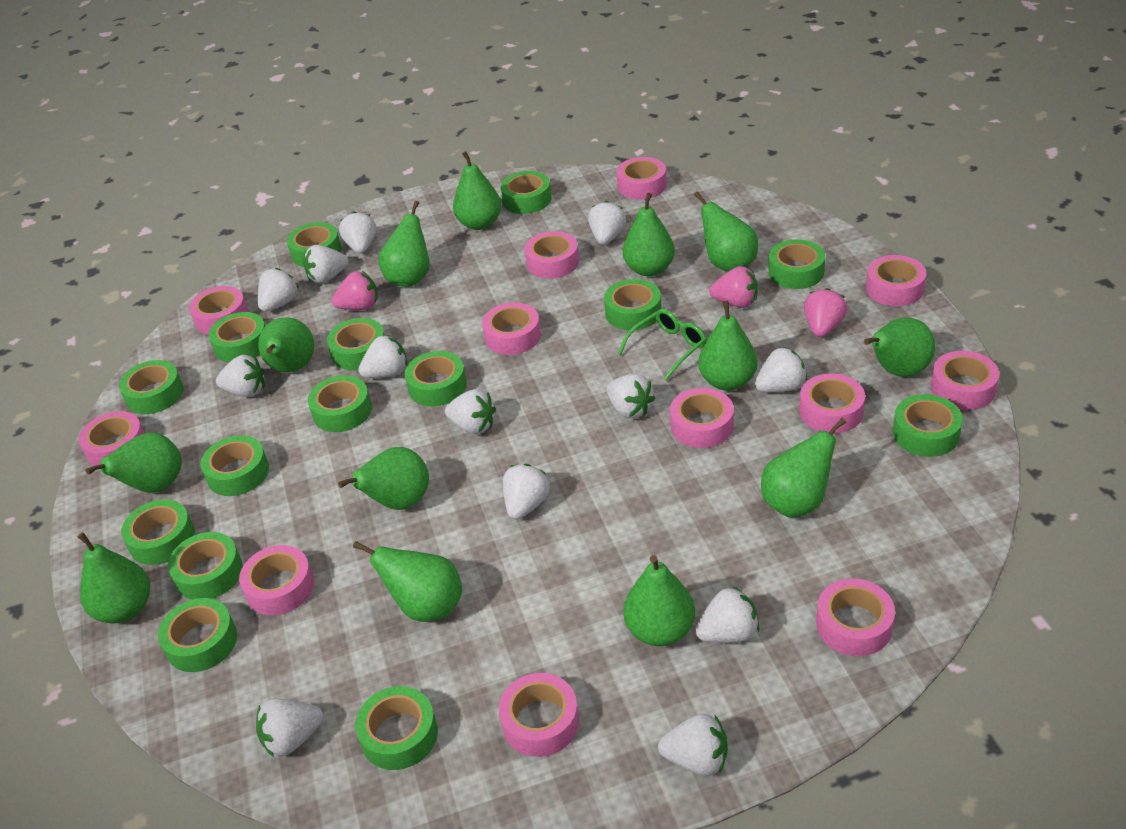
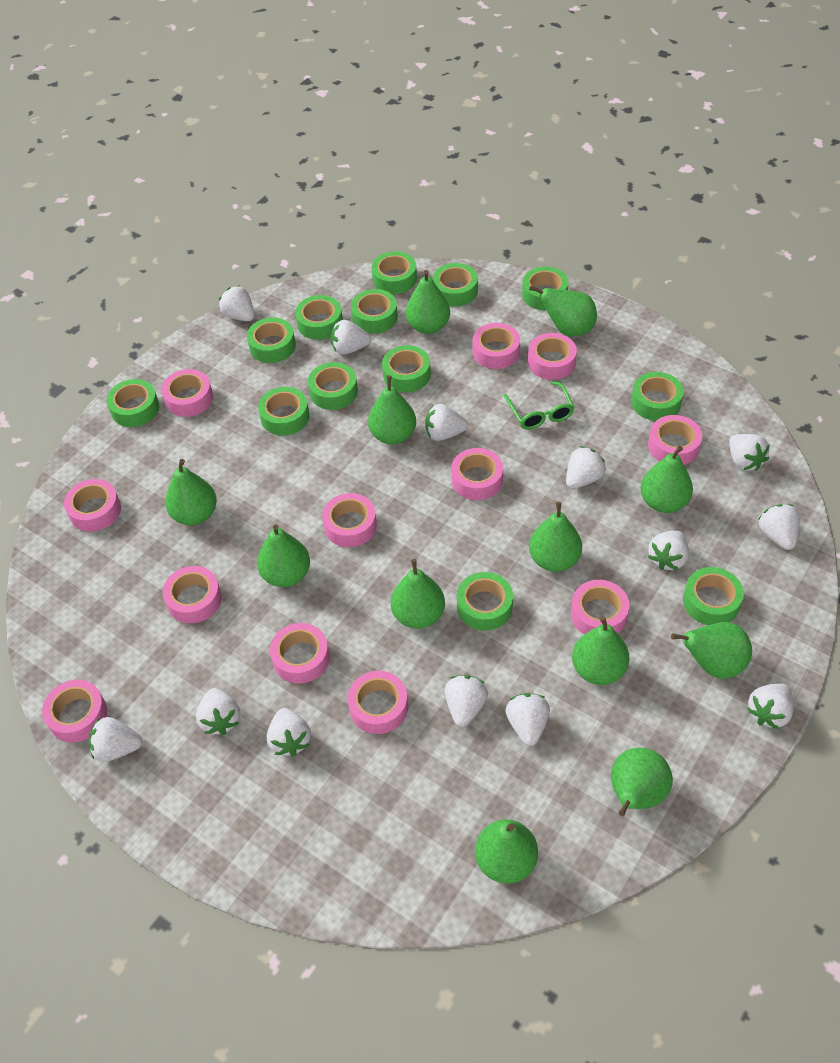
green pear: [78,532,150,624] [85,432,181,493] [258,317,314,372] [338,447,429,510] [353,541,462,622] [378,201,430,287] [453,151,502,230] [623,193,675,276] [623,555,695,646] [694,191,758,272] [698,301,758,391] [761,418,846,518] [864,317,935,377] = 13 -> [165,459,217,525] [257,524,310,587] [368,375,416,445] [391,559,445,629] [406,270,450,334] [475,819,538,883] [529,286,597,336] [529,502,582,572] [572,616,630,685] [611,748,673,816] [641,446,693,513] [671,622,752,679] = 12
green tape: [119,360,184,414] [121,499,195,565] [158,598,237,672] [168,532,243,600] [200,435,269,496] [209,312,265,363] [287,222,341,267] [308,376,372,432] [327,318,385,370] [355,686,438,770] [405,351,467,406] [500,171,552,214] [604,279,661,330] [768,239,825,289] [893,394,963,457] = 15 -> [107,379,159,427] [247,318,296,363] [258,387,309,436] [295,295,343,340] [308,362,358,410] [351,289,398,334] [372,251,417,294] [382,345,431,392] [433,263,478,307] [457,572,513,631] [522,267,568,310] [631,372,684,421] [683,567,744,625] = 13
pink strawberry: [332,271,378,310] [709,266,758,308] [804,288,847,337] = 3 -> none = 0

